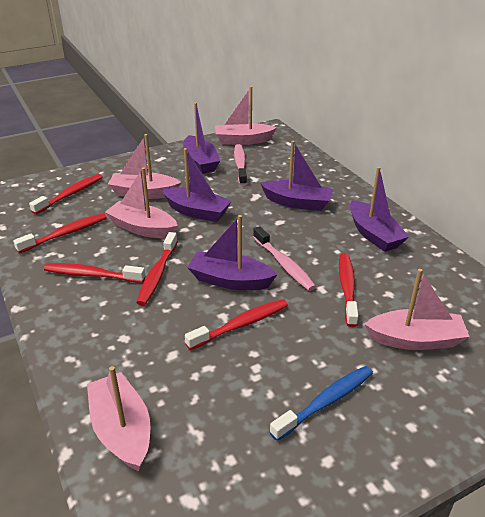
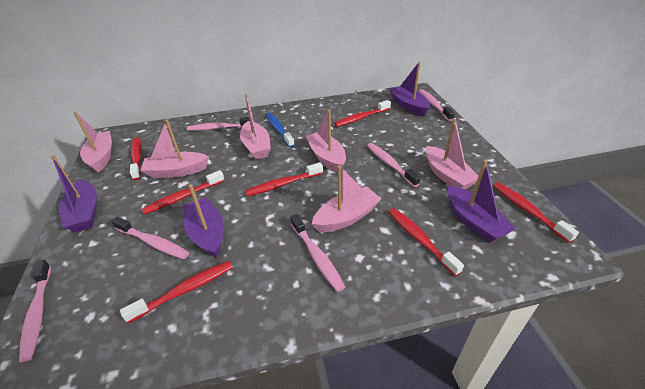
pink boat: [87,366,151,471] [105,167,178,238] [108,134,181,199] [215,86,277,145] [364,269,470,350] = 5 -> [73,111,112,172] [140,119,209,178] [240,94,271,160] [306,110,346,172] [312,165,382,232] [426,118,478,189] = 6
pink toothbrush: [234,144,247,186] [253,226,316,291] = 2 -> [19,260,51,362] [111,217,189,259] [187,117,250,131] [290,214,345,292] [367,143,421,187] [419,89,455,121] = 6
purple boat: [162,148,232,222] [183,103,220,174] [187,215,277,290] [260,141,334,211] [350,167,409,252] = 5 -> [51,155,97,232] [183,184,224,258] [389,62,430,116] [448,160,516,243] = 4
red toothbrush: [13,213,107,253] [29,174,103,215] [44,263,145,283] [136,232,178,306] [185,299,288,350] [339,253,358,327] = 6 -> [120,261,233,323] [130,137,142,180] [142,170,225,215] [245,162,323,197] [334,100,391,127] [389,208,464,276] [493,182,579,243] = 7

